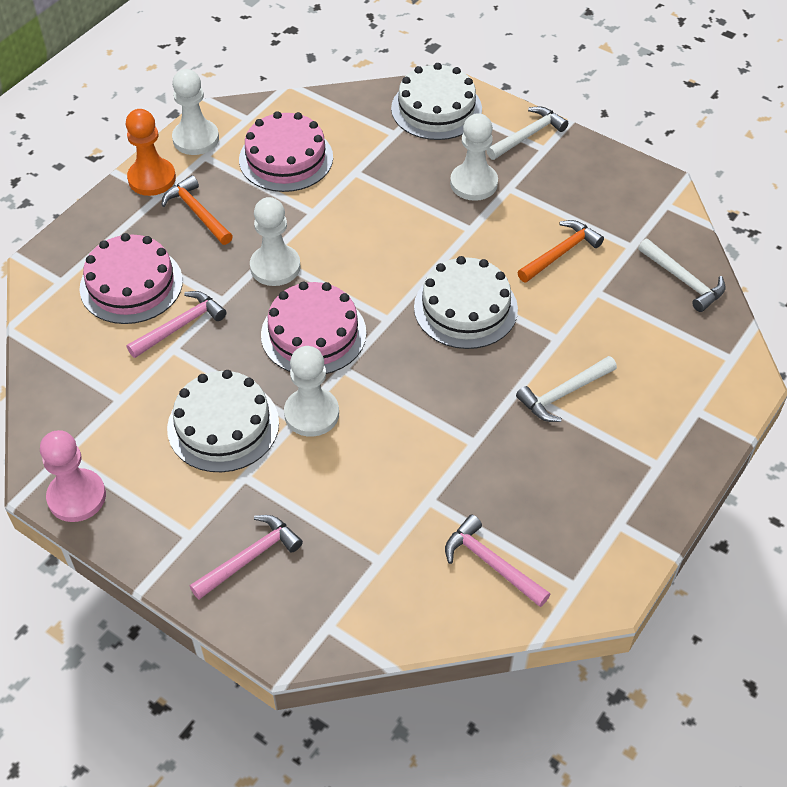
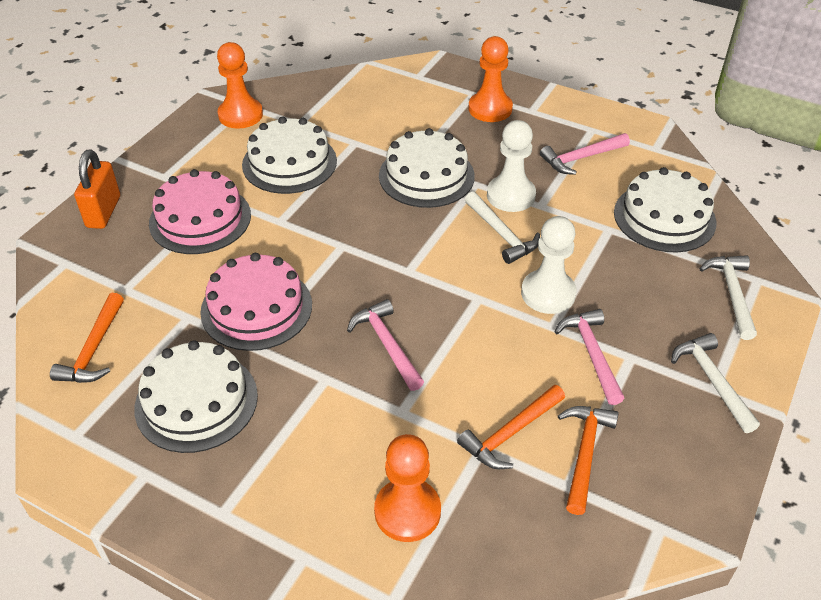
orange hammer: [161,175,233,245] [517,220,604,283] = 2 -> [50,293,124,383] [457,385,565,469] [558,406,619,515] = 3
orange padlock: none = 0 -> [74,149,120,229] = 1
orange pawn: [126,109,176,196] = 1 -> [217,42,263,129] [374,434,441,542] [468,36,513,122] = 3
pink cake: [79,233,183,324] [239,111,333,192] [261,282,366,374] = 3 -> [149,169,251,254] [200,253,312,351] = 2
pink pawn: [40,430,106,522] = 1 -> none = 0
white cake: [167,370,279,472] [391,63,482,140] [414,256,518,349] = 3 -> [134,340,258,453] [242,117,337,194] [379,128,475,208] [614,167,717,252] = 4
white pawn: [172,69,219,155] [250,197,301,286] [284,346,339,437] [450,113,498,201] = 4 -> [487,120,536,212] [521,216,577,314] = 2

